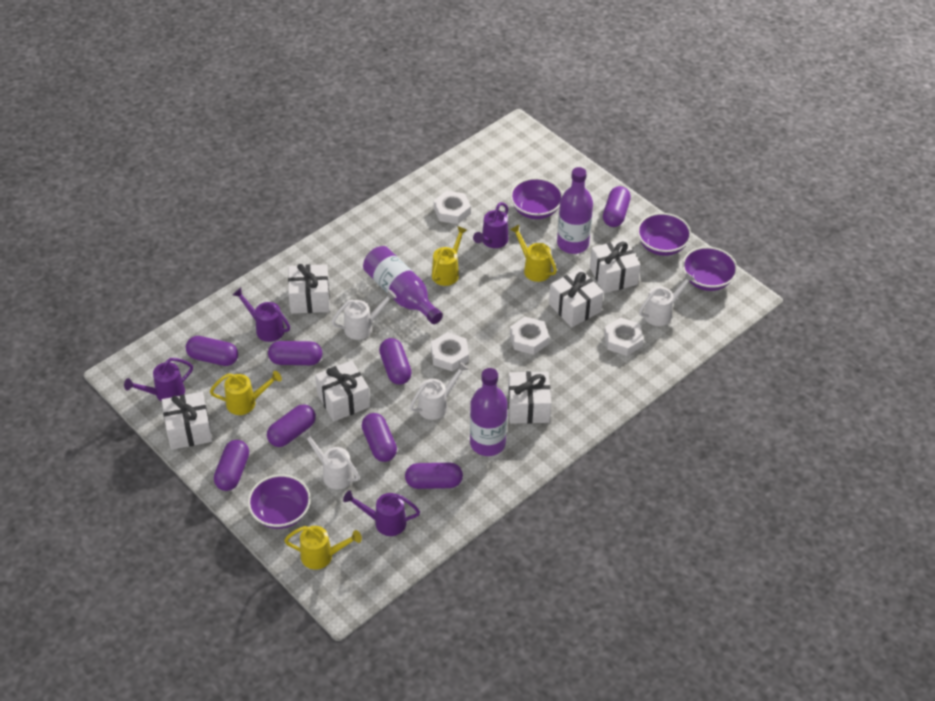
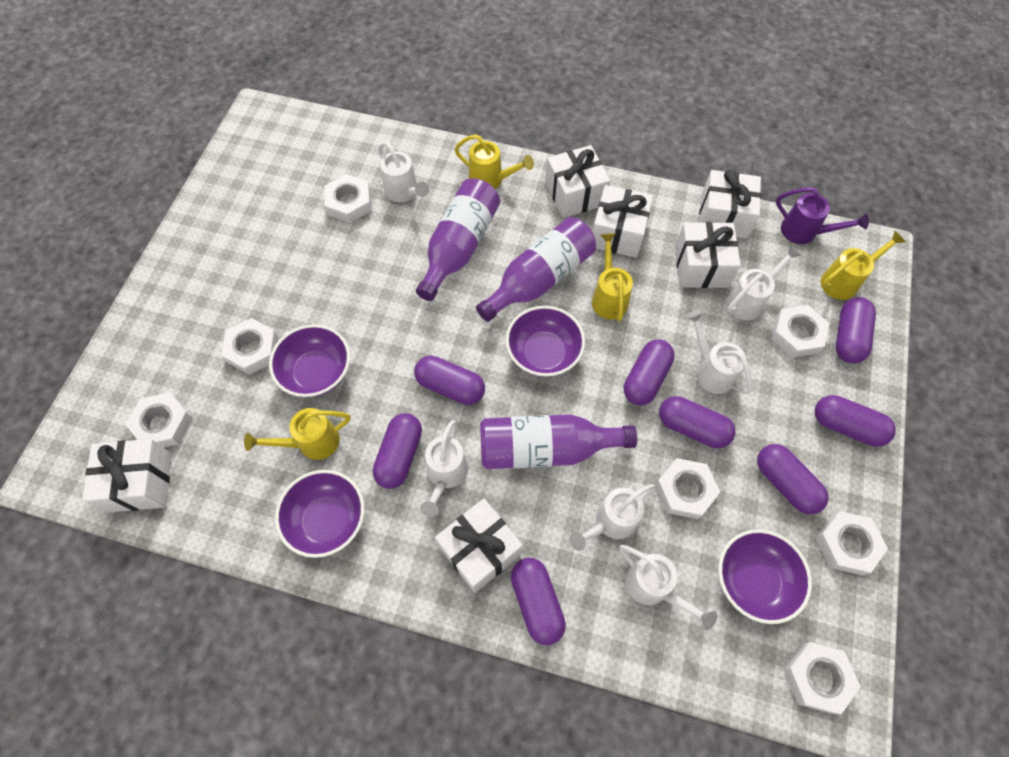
purple watering can: [124,358,193,402] [233,288,290,342] [343,491,420,536] [473,202,509,248] = 4 -> [776,187,869,244] = 1
white nut: [431,332,469,371] [434,191,471,224] [510,317,549,355] [604,317,644,356] = 4 -> [126,392,193,447] [221,318,279,375] [325,174,372,223] [655,458,720,519] [771,305,829,358] [784,642,861,714] [816,511,888,576] = 7
white watering can: [300,429,359,490] [332,289,397,340] [410,361,469,420] [639,272,695,326] = 4 -> [378,142,429,202] [420,420,468,517] [569,484,655,551] [620,545,717,630] [686,310,752,394] [726,245,802,321] = 6

